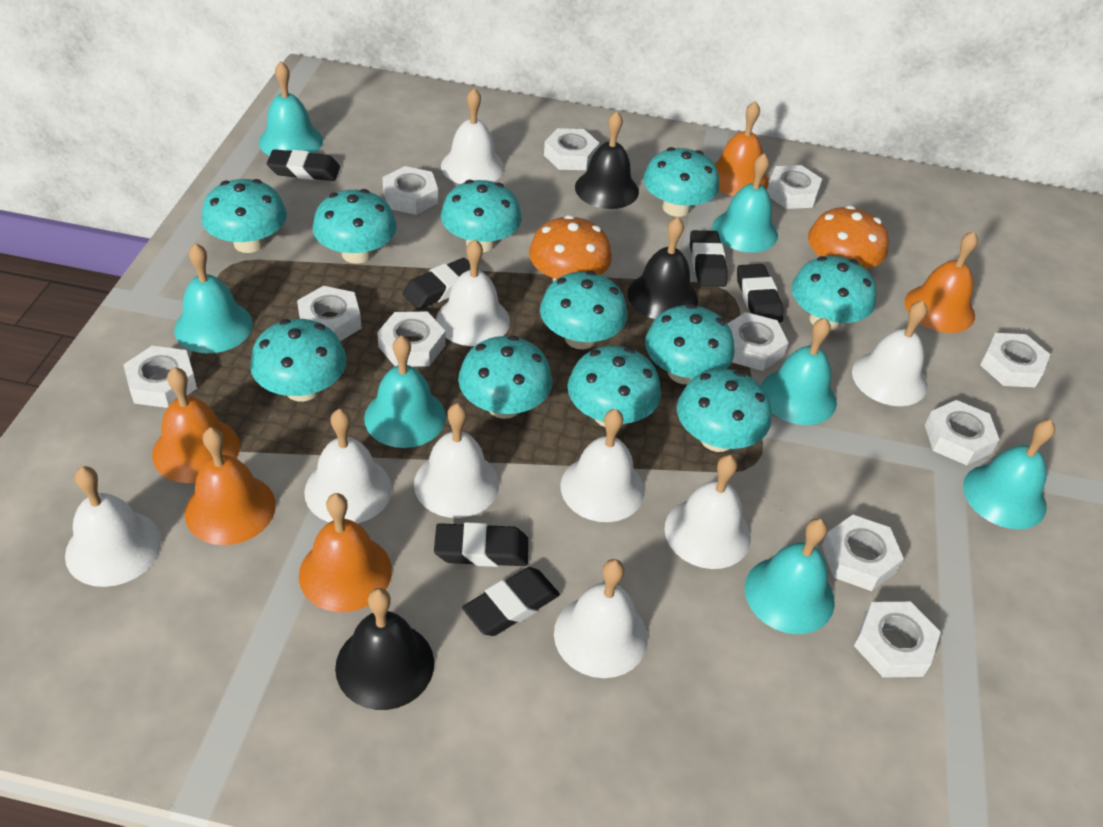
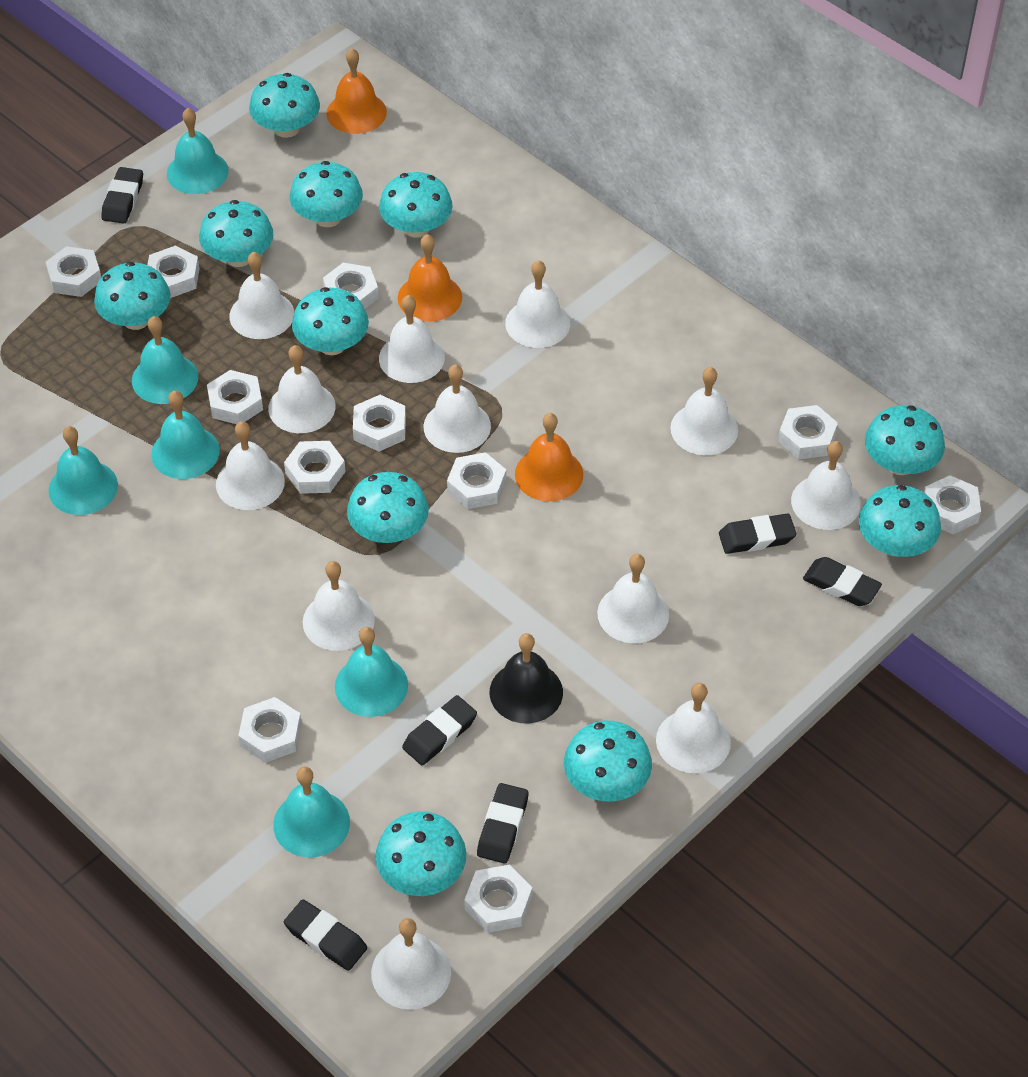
black bell: [335,588,434,710] [575,111,639,209] [627,217,698,319] = 3 -> [489,633,563,723] = 1
orange bell: [152,367,240,483] [185,427,276,545] [299,493,392,612] [714,101,769,196] [905,231,978,333] = 5 -> [326,48,387,134] [398,234,462,322] [515,413,583,502] = 3
orange mushroom: [529,215,612,281] [808,205,889,269] = 2 -> none = 0
turquoise bell: [174,243,253,353] [259,62,323,156] [364,335,446,448] [712,153,778,252] [745,518,835,634] [761,317,837,425] [963,419,1055,529] = 7 -> [49,426,118,515] [132,316,198,404] [151,391,220,479] [167,108,229,194] [273,767,350,858] [335,627,408,717] = 6
white bell: [65,466,162,587] [304,409,392,524] [414,403,499,518] [436,239,510,346] [441,88,505,184] [554,559,648,678] [561,409,644,522] [665,455,751,569] [852,300,927,406] = 9 -> [216,421,285,510] [229,252,294,339] [268,345,335,433] [303,561,375,651] [371,918,451,1010] [379,295,445,383] [424,364,491,453] [505,260,570,348] [597,554,669,643] [656,683,731,773] [670,367,738,455] [791,441,861,530] = 12

